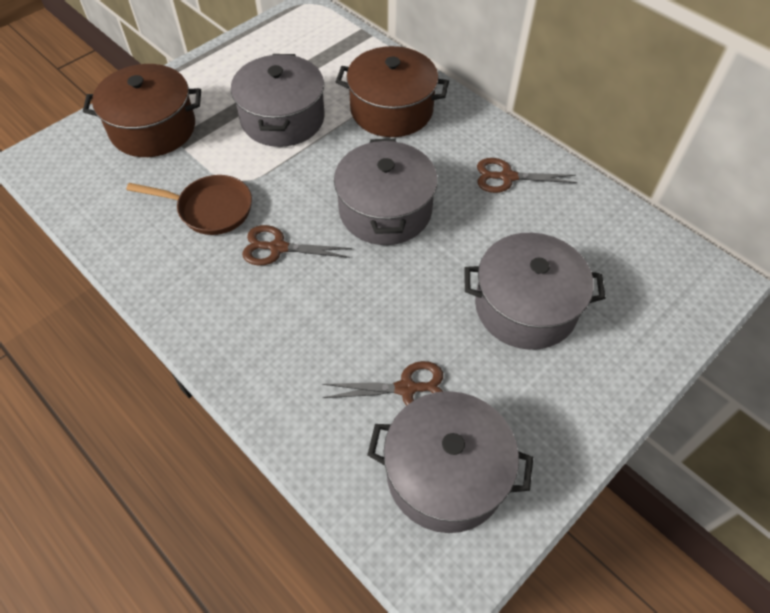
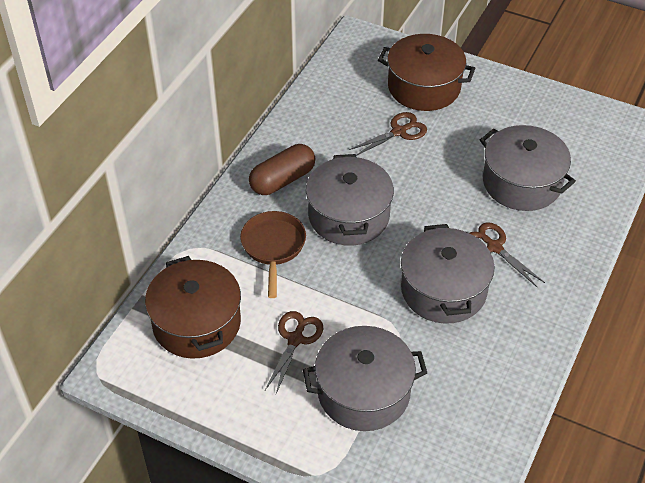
brown capsule: none = 0 -> [249,144,315,195] = 1

